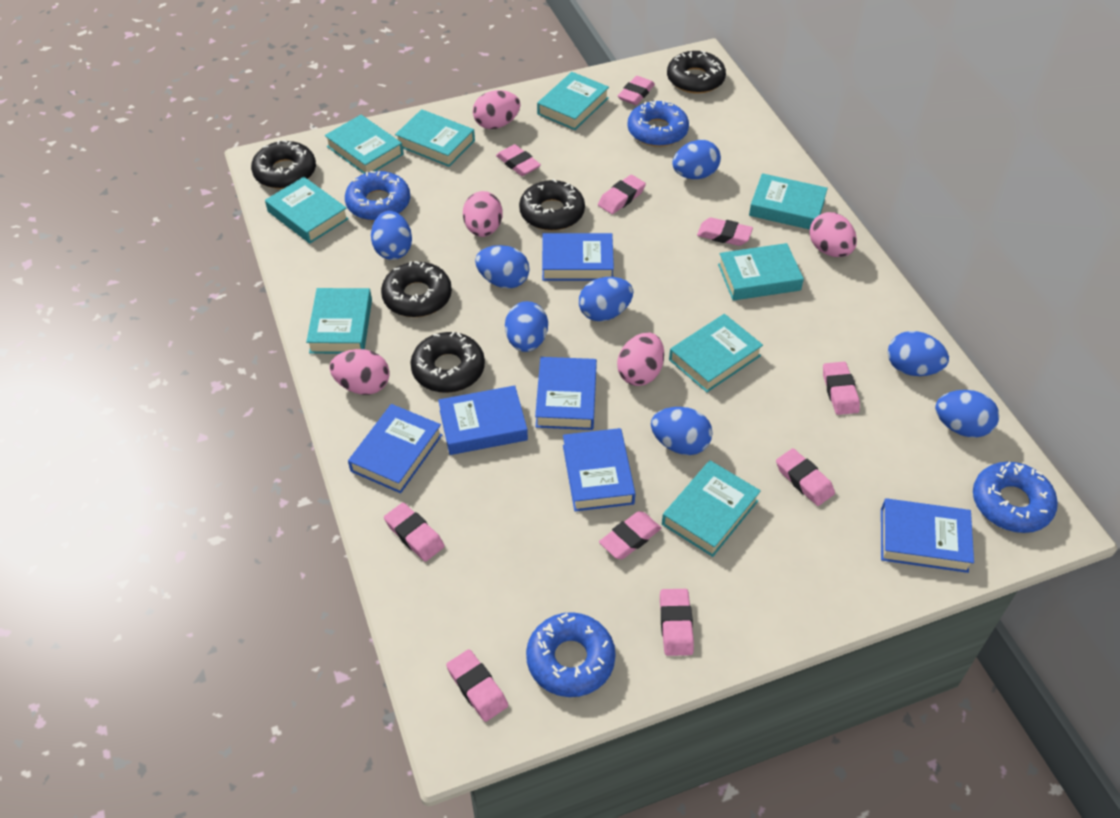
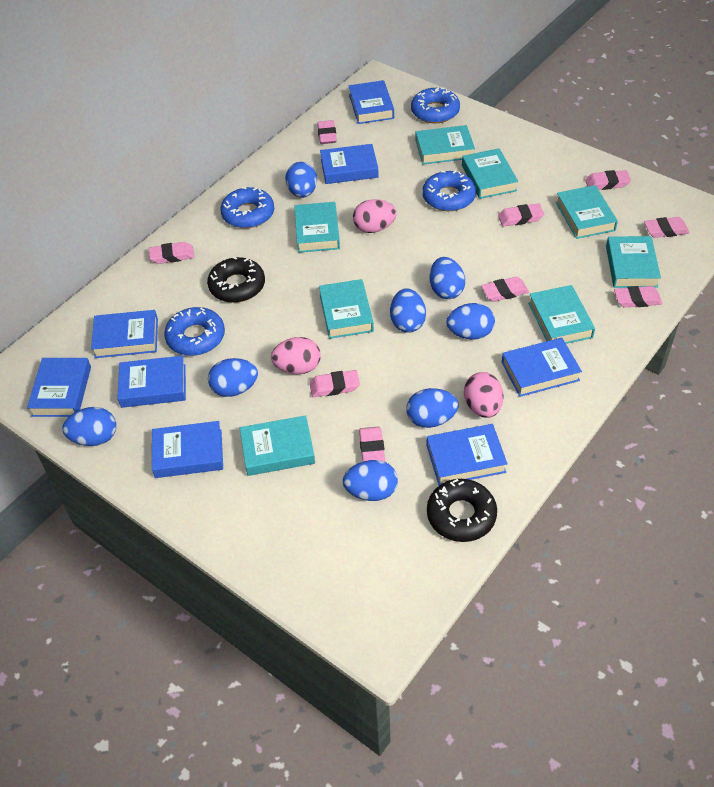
black donut: [251,140,316,189] [381,261,452,317] [410,332,485,393] [519,179,585,231] [667,50,726,94] = 5 -> [207,257,265,303] [427,479,497,542] = 2
blue book: [348,404,442,493] [438,385,528,455] [535,357,597,430] [542,233,614,281] [563,428,636,511] [881,498,974,573] = 6 -> [27,358,91,417] [91,310,158,358] [117,356,186,408] [152,421,223,478] [320,144,379,184] [349,80,394,124] [426,424,508,485] [502,338,582,397] = 8
pink egg: [329,349,390,395] [463,191,503,237] [473,90,520,129] [617,332,664,386] [809,212,857,257] = 5 -> [271,337,321,374] [353,199,397,233] [464,372,504,418] = 3
pink eraser: [384,503,445,562] [446,649,508,722] [496,144,541,176] [598,175,646,214] [599,511,661,559] [618,76,655,105] [660,589,694,656] [697,218,753,246] [776,448,835,506] [823,362,860,415] = 10 -> [149,242,194,264] [310,370,360,397] [317,120,337,144] [359,427,385,462] [481,276,529,302] [498,203,544,226] [585,170,631,190] [614,286,662,307] [644,217,690,238] = 9
turquoise book: [265,177,349,244] [306,288,372,354] [325,115,403,174] [395,109,475,167] [537,72,609,130] [662,460,761,557] [669,314,763,392] [718,243,804,301] [749,173,828,230] = 9 -> [240,415,315,476] [294,202,340,253] [319,279,374,339] [416,125,475,165] [462,148,518,199] [528,285,595,344] [556,185,618,239] [606,236,661,288] = 8

